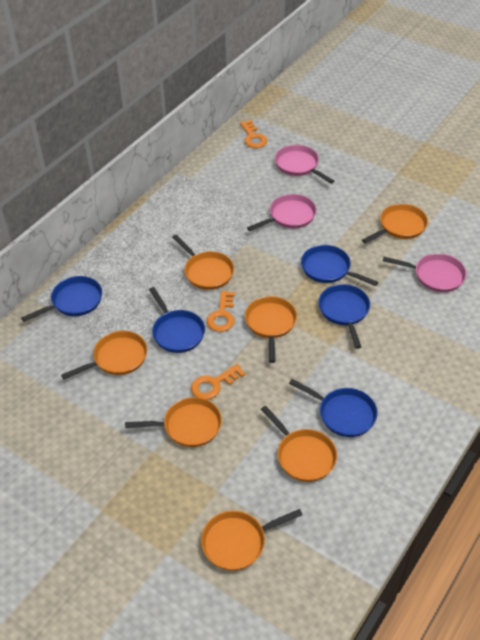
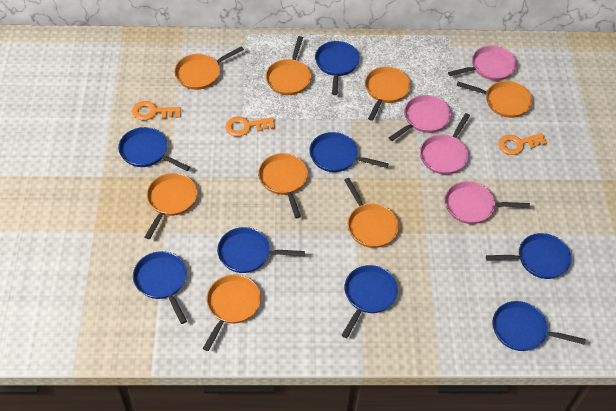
blue pan: [21,276,102,322] [149,287,205,353] [289,379,378,437] [301,245,378,286] [318,284,370,349] = 5 -> [118,127,190,171] [133,251,187,324] [217,227,305,273] [309,132,389,172] [315,41,360,95] [341,265,398,338] [486,233,571,279] [493,301,586,351] = 8
orange pan: [61,331,147,379] [125,397,222,447] [172,235,234,290] [201,509,302,571] [245,296,297,363] [261,406,337,482] [362,204,428,243] = 7 -> [145,173,197,239] [174,46,244,90] [203,275,261,351] [258,153,308,218] [266,36,311,95] [344,178,399,248] [365,67,411,121] [456,81,533,118] = 8
pink pan: [247,194,317,231] [275,145,334,184] [383,253,466,292] = 3 -> [389,95,451,141] [420,113,470,175] [445,181,530,224] [448,45,517,81] = 4

